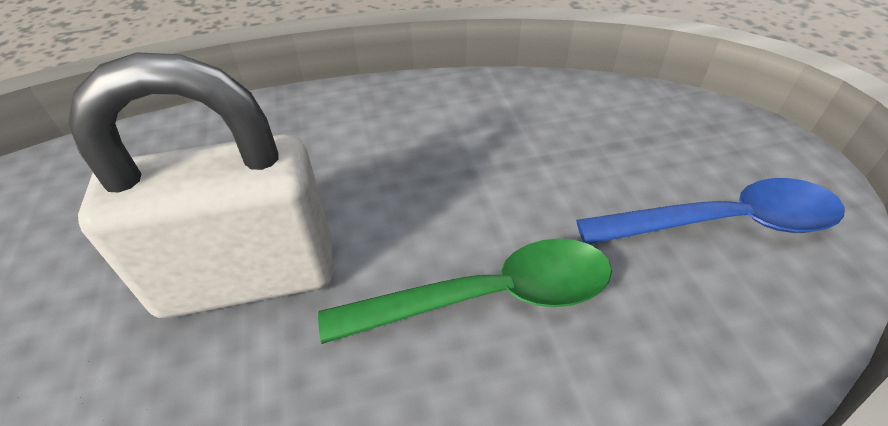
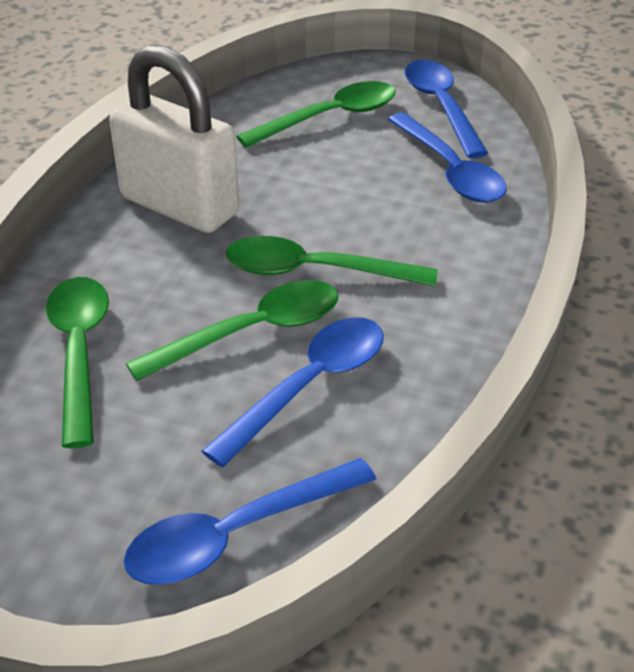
blue spoon: [576,178,845,244] = 1 -> [124,458,376,585] [202,317,384,467] [388,113,507,203] [405,60,488,158] = 4
green spoon: [318,238,612,344] = 1 -> [46,277,109,448] [126,280,338,381] [226,236,438,287] [236,81,395,148] = 4

